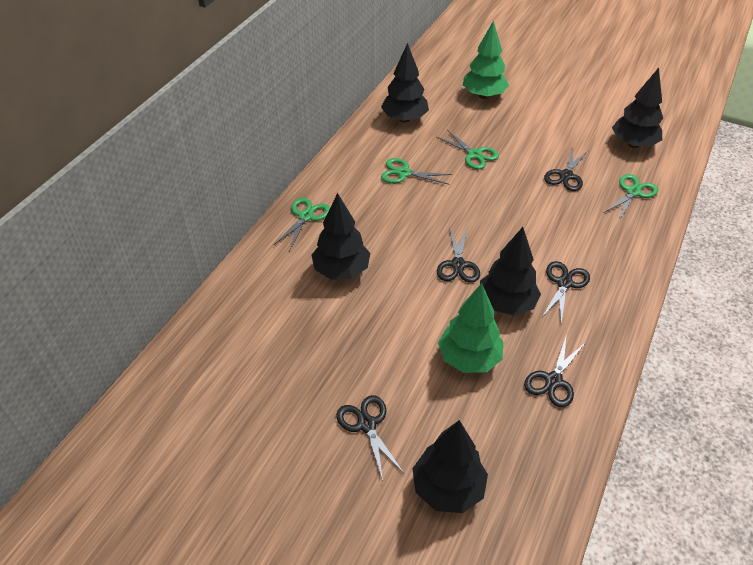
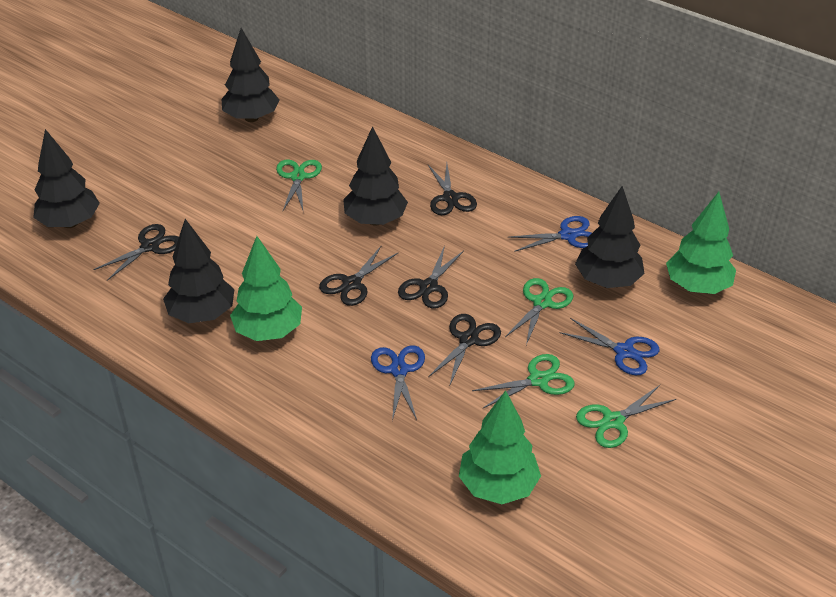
blue scissors: none = 0 -> [371,345,425,421] [508,216,592,252] [560,318,660,375] = 3
green tree: [438,283,503,373] [463,20,509,99] = 2 -> [230,236,302,341] [459,390,541,504] [666,192,736,294] = 3

